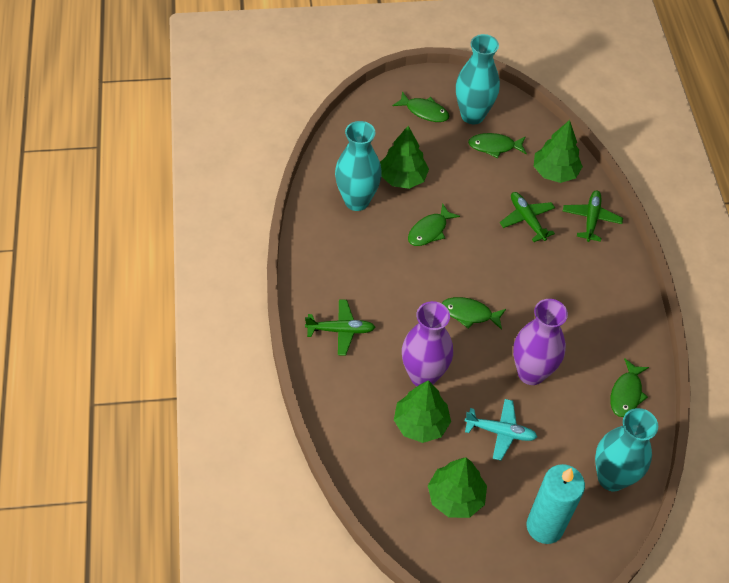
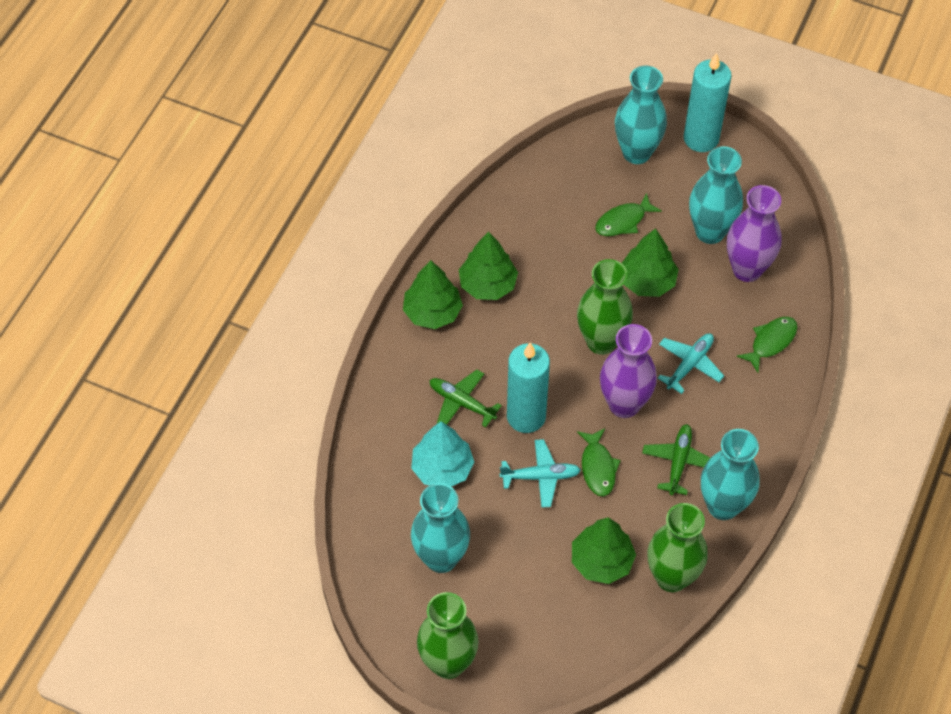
green fish: [393,91,449,122] [408,203,460,246] [442,297,506,330] [468,133,527,158] [610,359,649,417] = 5 -> [577,428,621,497] [595,193,662,236] [736,317,798,372] = 3
green plane: [305,300,375,356] [500,192,555,242] [563,190,623,242] = 3 -> [429,370,502,427] [642,424,710,495] = 2
green vase: none = 0 -> [417,592,479,679] [577,259,633,355] [647,503,708,592] = 3
turquoise candle: [526,464,585,544] = 1 -> [507,343,550,433] [684,53,732,152] = 2
turquoise plane: [465,399,537,461] = 1 -> [499,439,581,508] [658,333,724,394] = 2
turquoise tree: none = 0 -> [411,421,474,486] = 1
turquoise vase: [335,121,382,211] [456,34,500,124] [595,408,658,491] = 3 -> [411,483,470,573] [615,66,667,164] [689,146,743,244] [701,429,760,520] = 4

